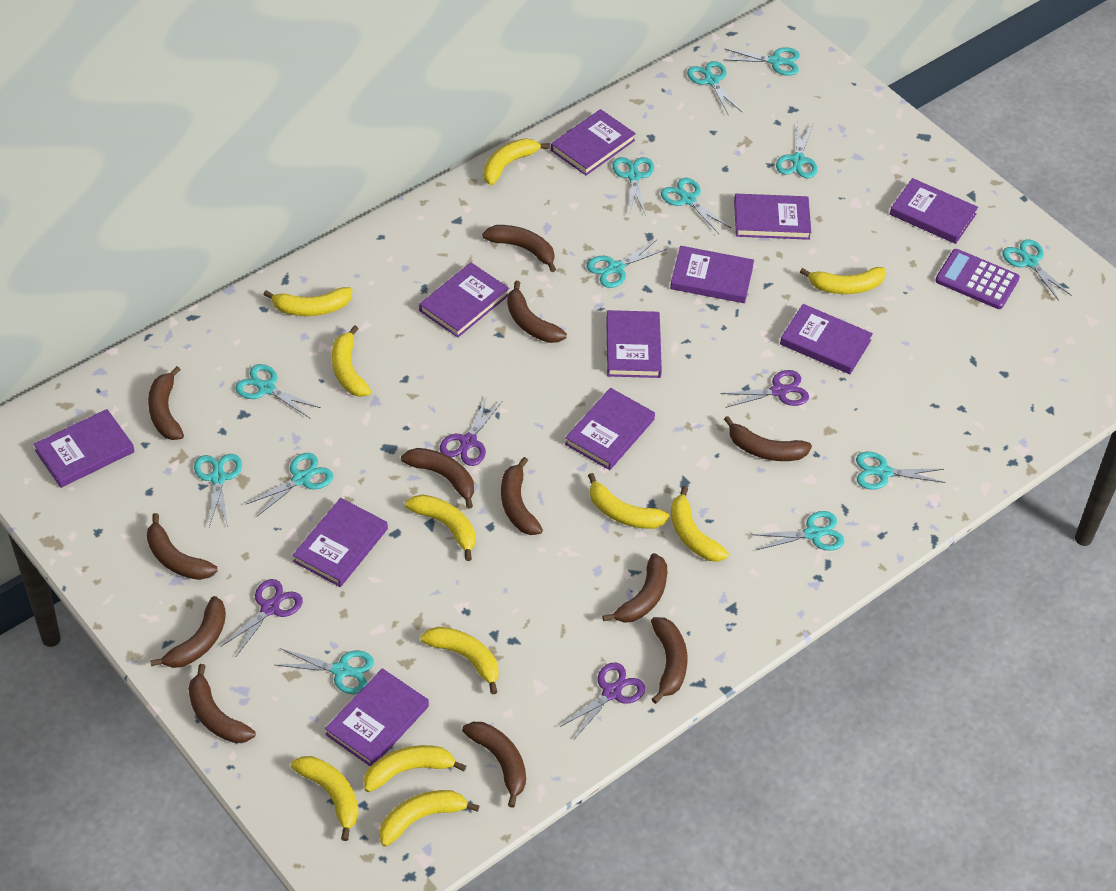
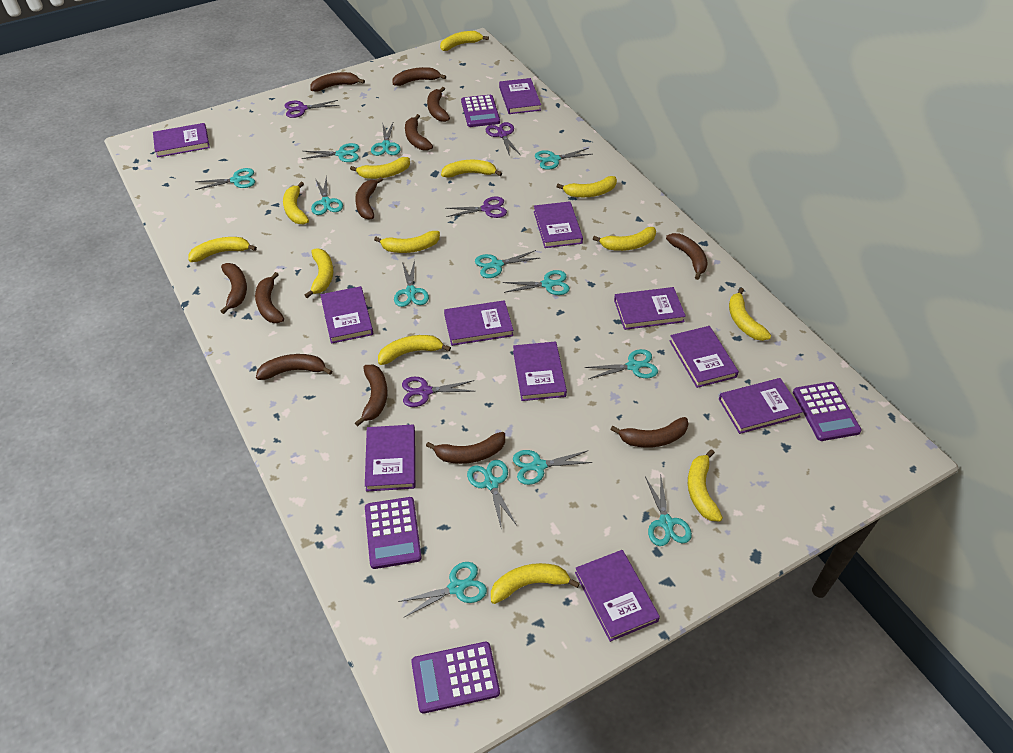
purple calculator: [935,249,1020,309] = 1 -> [365,497,422,569] [411,642,500,714] [461,95,500,127] [793,382,862,441] = 4
yellow banana: [263,287,353,316] [291,756,359,841] [332,325,371,397] [364,745,466,792] [379,790,480,847] [405,494,475,561] [420,627,499,694] [483,138,550,185] [588,473,670,529] [671,486,729,562] [800,267,886,294] = 11 -> [188,237,257,262] [283,182,309,224] [304,248,333,298] [350,157,410,179] [374,231,440,253] [378,335,451,365] [440,31,489,51] [441,160,502,178] [491,563,580,604] [556,176,617,197] [593,227,656,251] [688,449,723,521] [729,288,771,341] = 13

